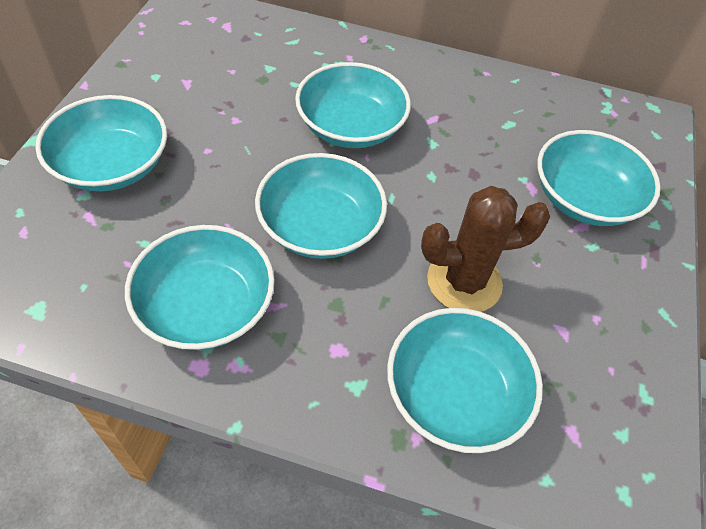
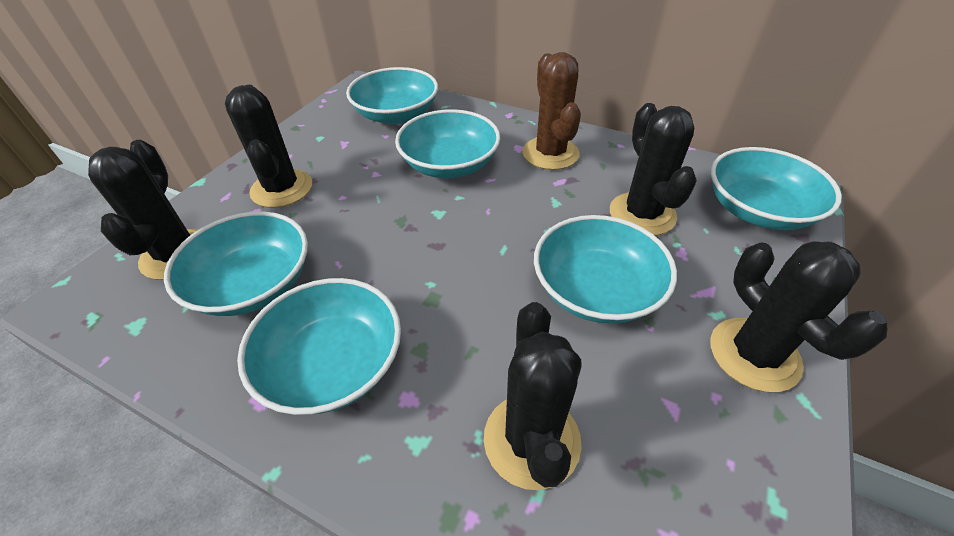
black cactus: none = 0 -> [88,140,198,280] [225,85,312,208] [484,302,582,490] [610,103,697,236] [710,241,888,392] = 5

